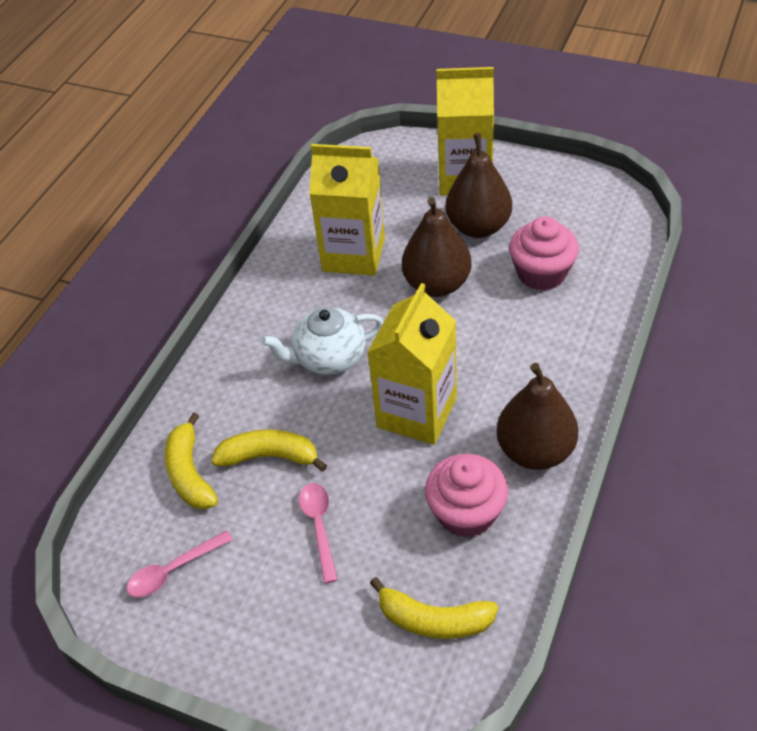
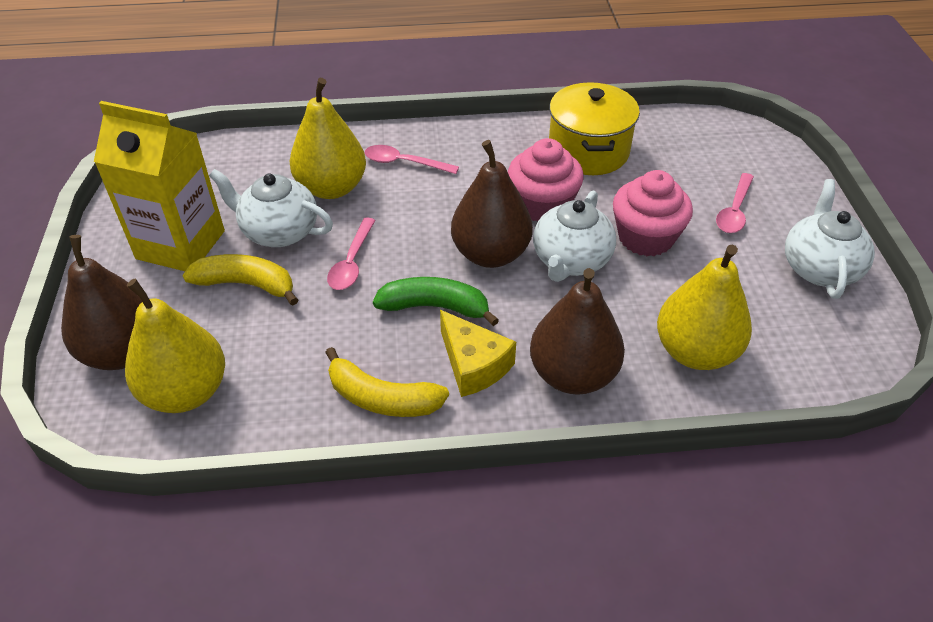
green banana: none = 0 -> [373,277,499,326] = 1
pink spoon: [126,530,233,597] [299,483,338,583] = 2 -> [327,218,376,290] [365,145,459,174] [716,173,754,233] = 3
white teapot: [261,307,384,375] = 1 -> [209,169,333,247] [533,191,616,282] [785,179,875,299] = 3
yellow banana: [165,412,218,510] [211,429,327,472] [370,577,498,639] = 3 -> [182,254,298,306] [325,347,449,417] = 2
yellow carton: [309,144,385,276] [367,283,457,445] [436,67,494,196] = 3 -> [94,101,225,271] = 1
yellow cheese: none = 0 -> [440,310,516,397] = 1
yellow pear: none = 0 -> [125,279,225,413] [290,78,366,199] [657,245,752,370] = 3
yellow pot: none = 0 -> [549,82,640,175] = 1

